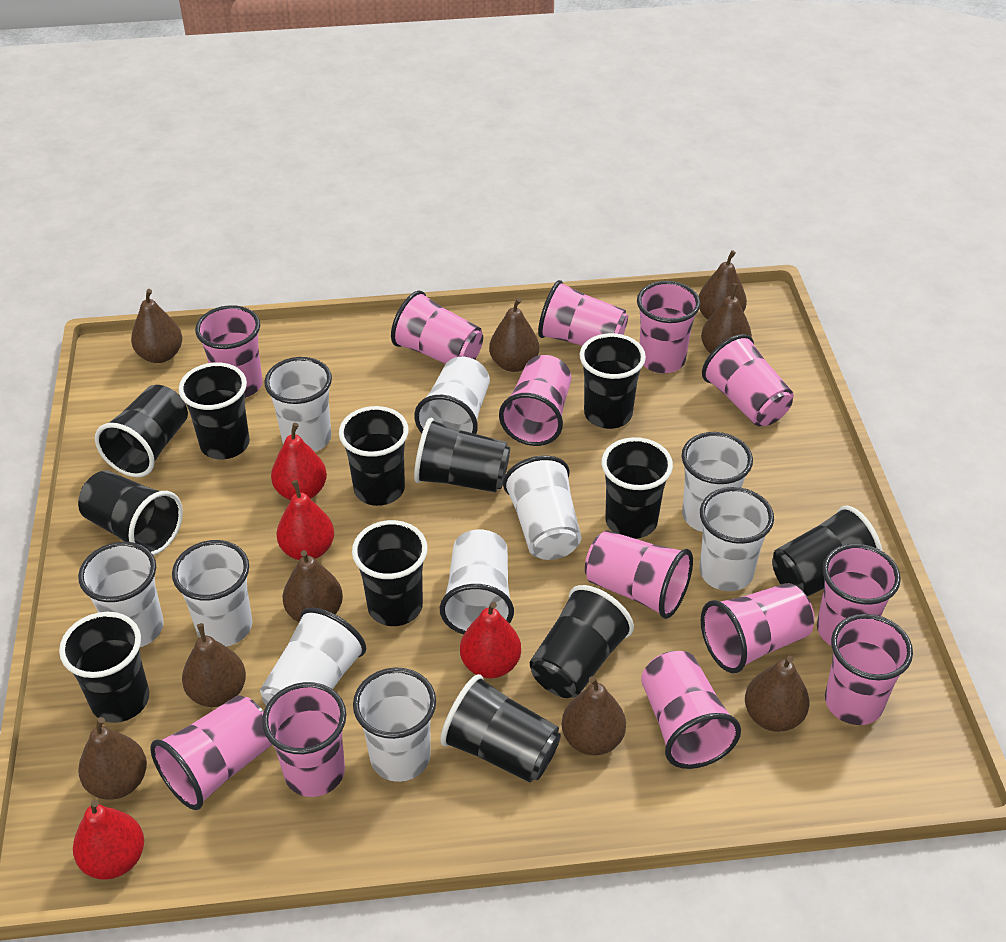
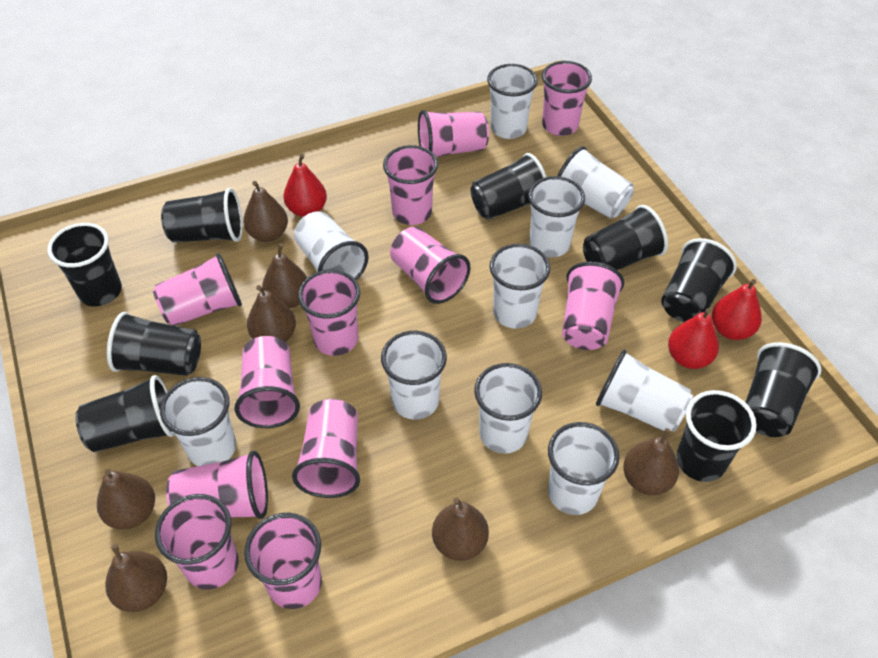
black cup: [59,612,149,723] [78,471,183,556] [95,385,188,477] [179,362,250,459] [339,406,408,506] [352,520,428,626] [414,417,510,492] [440,674,561,782] [530,585,634,698] [580,333,646,429] [602,437,673,539] [772,505,882,597] = 12 -> [47,223,122,307] [75,375,175,452] [107,312,201,376] [161,188,243,243] [470,153,547,220] [583,205,668,270] [661,238,737,322] [676,390,757,482] [745,342,822,437] = 9
brown pear: [78,717,147,799] [131,289,182,363] [182,623,246,707] [283,550,343,622] [489,298,539,372] [562,676,626,755] [699,250,747,320] [701,283,752,354] [745,655,809,732] = 9 -> [97,469,155,530] [105,544,167,612] [243,181,288,242] [247,285,296,342] [262,243,307,308] [432,497,489,561] [623,428,679,495] = 7
pink cup: [150,695,272,810] [195,305,263,398] [262,682,346,797] [391,291,483,364] [499,355,571,446] [538,280,628,346] [585,530,693,619] [637,281,700,373] [641,651,741,769] [701,583,814,673] [702,334,794,426] [817,544,901,646] [825,614,913,725] = 13 -> [153,253,242,326] [155,494,239,590] [166,451,268,519] [234,336,300,428] [244,513,322,609] [292,399,360,498] [298,270,360,356] [383,145,438,225] [390,227,470,304] [418,110,489,157] [542,61,592,136] [562,262,624,350] = 12
red pear: [73,800,144,880] [271,423,327,500] [276,480,334,560] [460,602,521,678] = 4 -> [284,154,327,217] [668,308,719,369] [712,279,762,340] = 3

